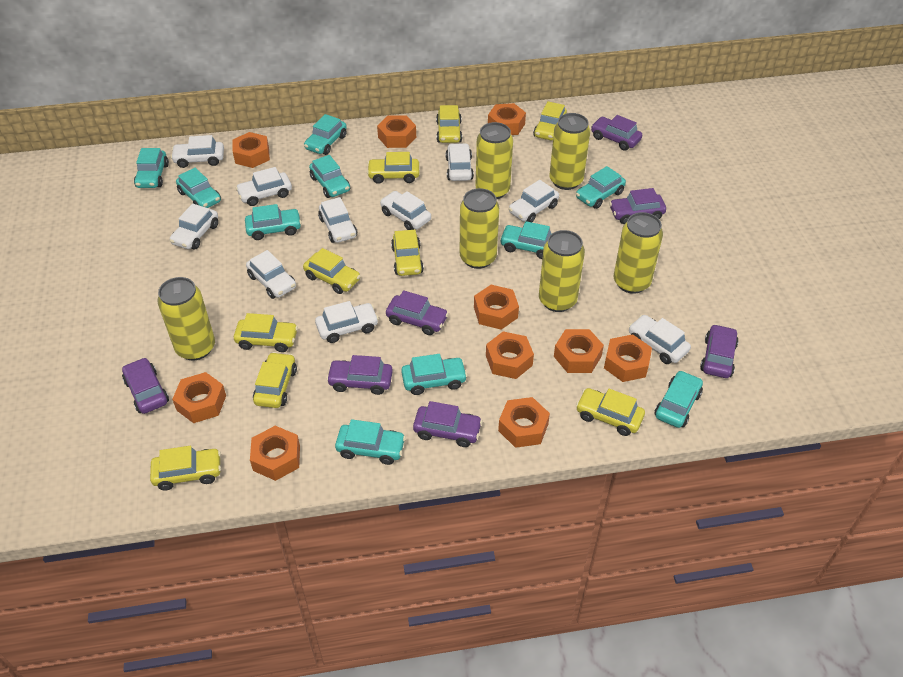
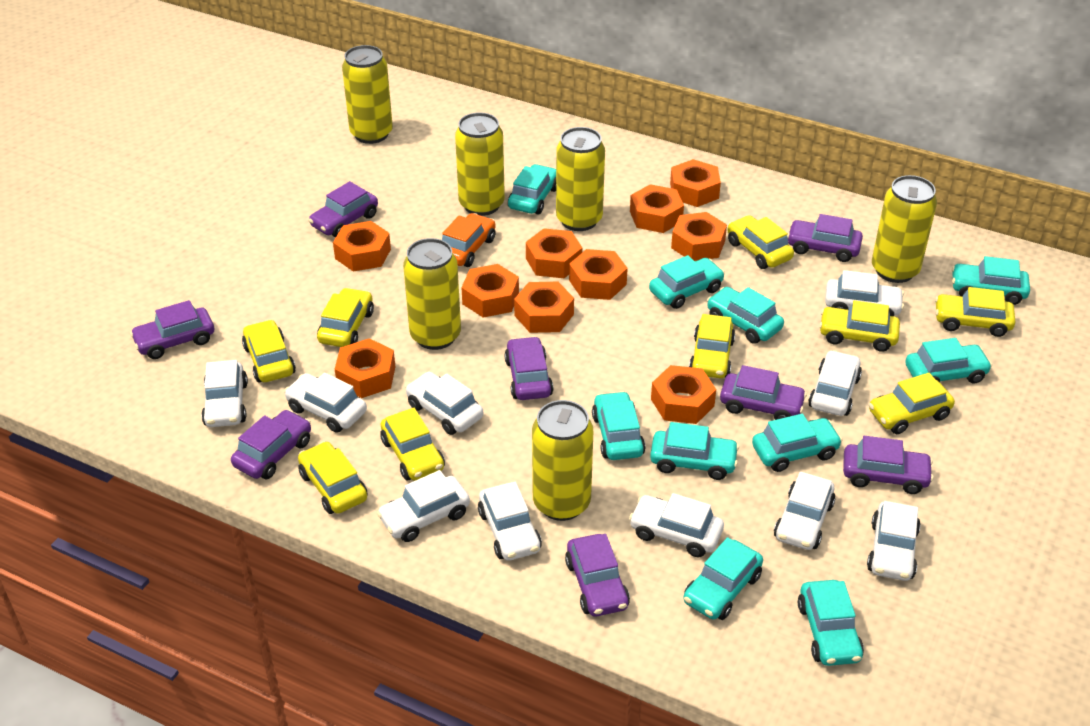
orange car: none = 0 -> [442,213,496,267] = 1
purple car: [122,357,169,414] [326,355,393,395] [386,290,449,335] [413,401,483,447] [591,115,642,151] [609,188,666,224] [700,324,739,378] = 7 -> [130,300,214,359] [231,410,311,479] [308,181,378,238] [505,336,553,400] [565,534,630,617] [720,365,807,420] [787,214,863,262] [843,436,934,494] = 8

